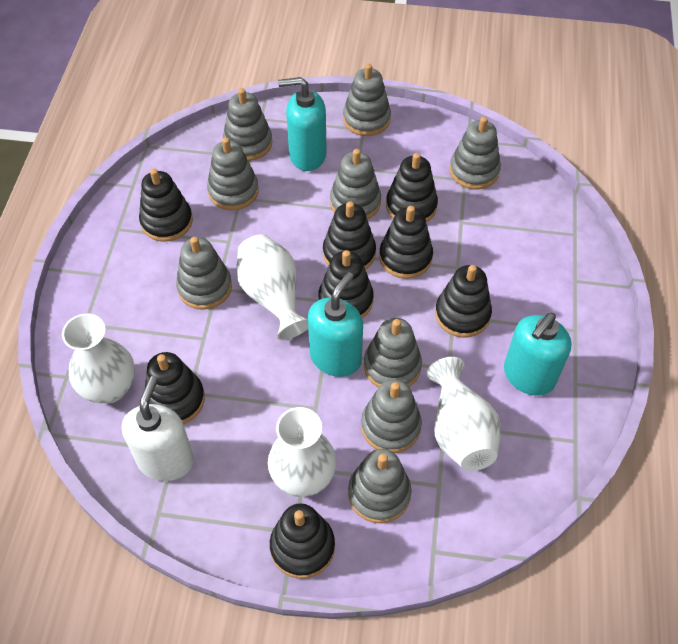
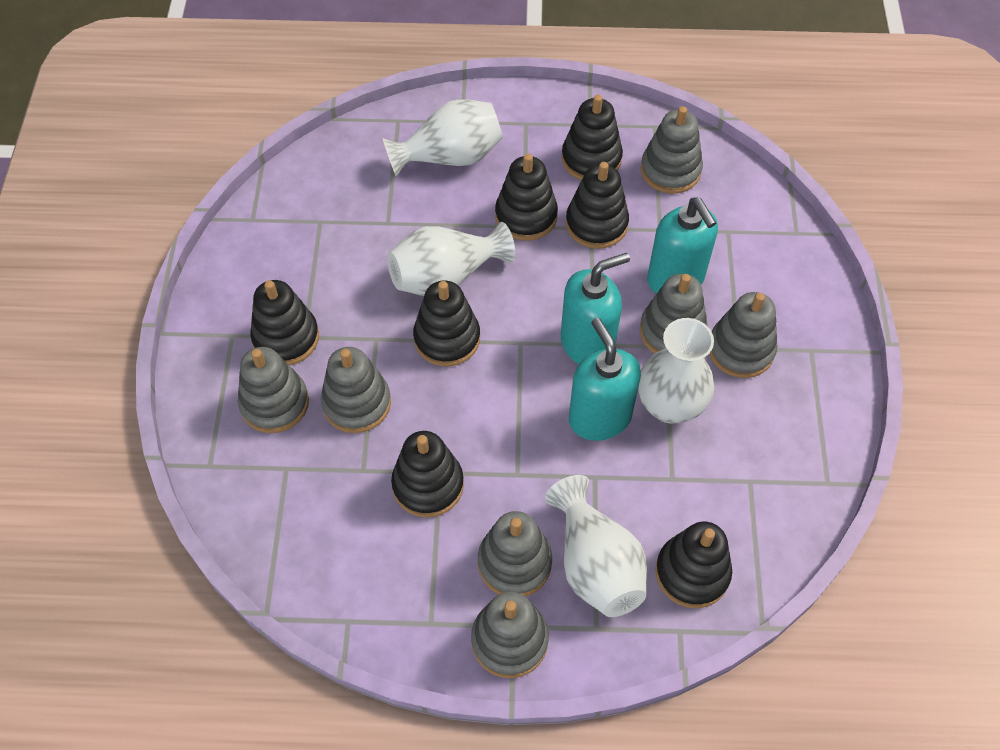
black stacking toy: [139,169,193,242] [145,352,205,424] [270,504,335,579] [318,250,374,318] [323,201,376,270] [379,206,433,279] [386,153,438,222] [435,265,492,337] = 8 -> [250,280,319,365] [391,431,464,518] [413,281,480,367] [495,154,558,241] [561,95,623,180] [566,162,629,249] [655,522,732,608] = 7
grey stacking toy: [176,237,232,310] [207,137,259,210] [223,88,272,161] [330,149,381,219] [343,64,391,136] [348,449,411,523] [361,379,422,453] [364,318,422,387] [450,117,501,189] = 9 -> [238,347,309,433] [321,347,391,433] [471,592,549,678] [478,511,552,596] [640,274,708,354] [641,106,703,194] [709,292,778,378] = 7
white soap dispenser: [121,376,194,481] = 1 -> none = 0

